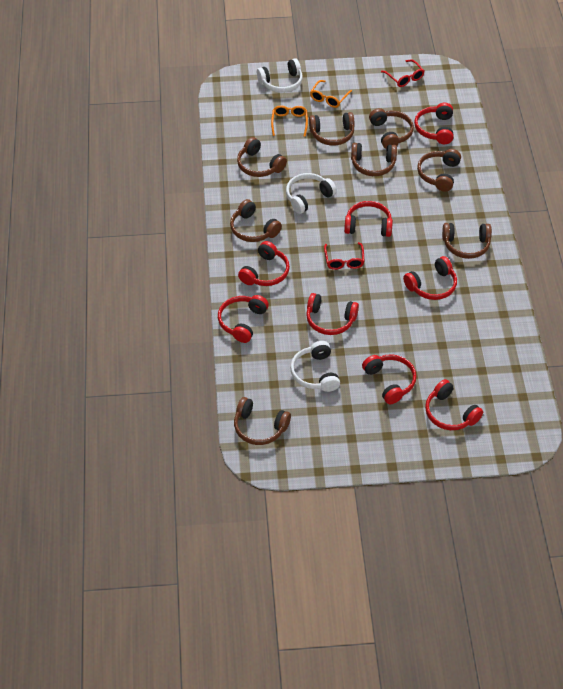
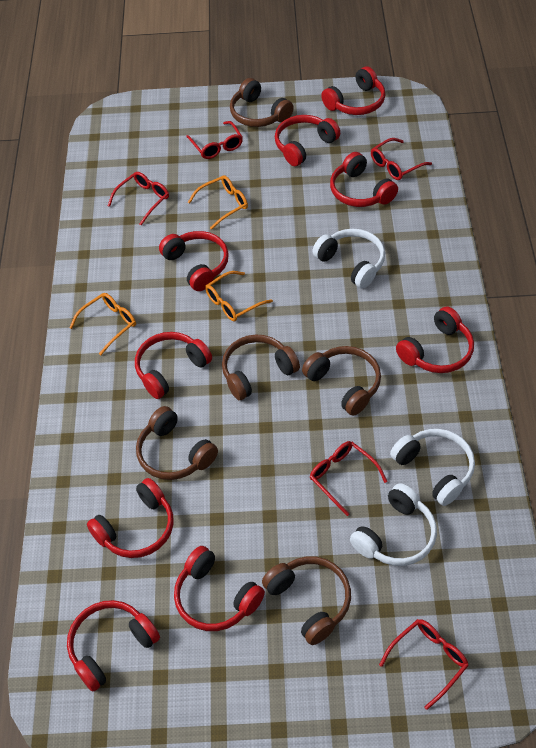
brown headphones: [230,199,282,242] [234,397,291,445] [237,137,287,177] [309,112,355,146] [351,143,397,176] [369,108,414,149] [417,149,461,192] [442,223,492,259] = 8 -> [136,406,218,480] [222,334,300,400] [230,78,294,127] [262,556,351,645] [302,346,381,416] = 5
orange glasses: [271,106,308,137] [310,80,352,108] = 2 -> [69,293,136,355] [188,175,248,230] [205,271,273,321] = 3
red glasses: [324,242,365,270] [381,60,424,87] = 2 -> [108,172,169,225] [186,121,243,159] [310,441,388,516] [371,138,432,180] [379,619,469,710] = 5
red headphones: [218,295,269,343] [238,241,290,286] [306,293,359,335] [344,201,393,237] [362,354,417,404] [403,256,457,300] [414,103,454,144] [425,379,483,430] = 8 -> [67,600,160,692] [87,478,173,558] [135,332,212,399] [159,231,229,291] [174,546,265,631] [275,115,340,166] [321,66,385,115] [330,152,398,207] [396,306,474,373] = 9

